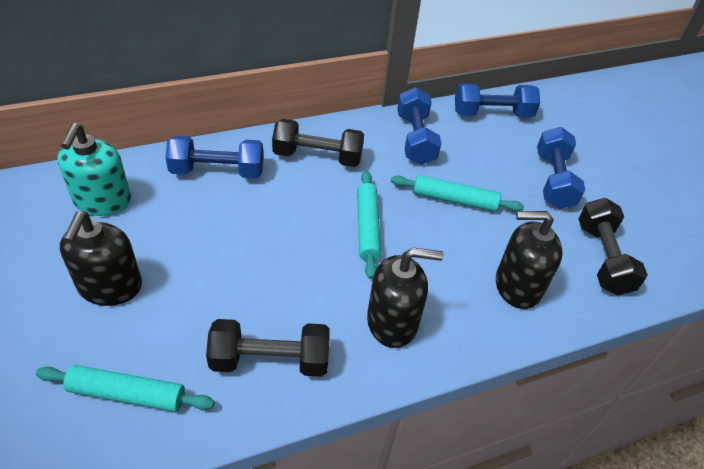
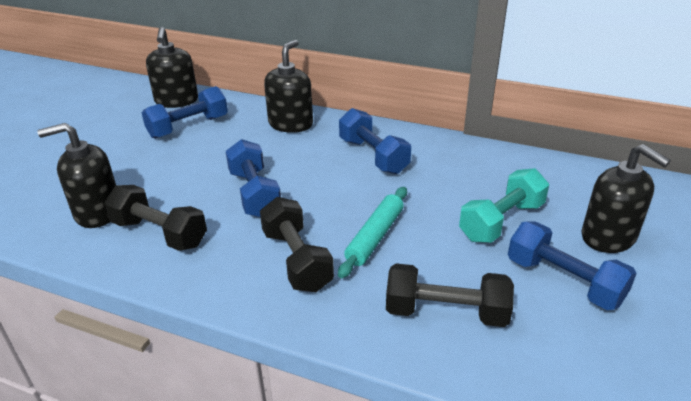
black soap dispenser: [60,212,142,306] [367,248,443,348] [496,211,563,309] = 3 -> [37,123,116,228] [146,27,198,108] [264,40,313,133] [582,144,671,253] = 4
turquoise dumbbell: none = 0 -> [459,168,549,243] = 1
turquoise rolling pin: [36,365,215,412] [357,171,381,279] [391,175,524,212] = 3 -> [338,187,407,278] = 1
turquoise soap dispenser: [58,123,131,216] = 1 -> none = 0

